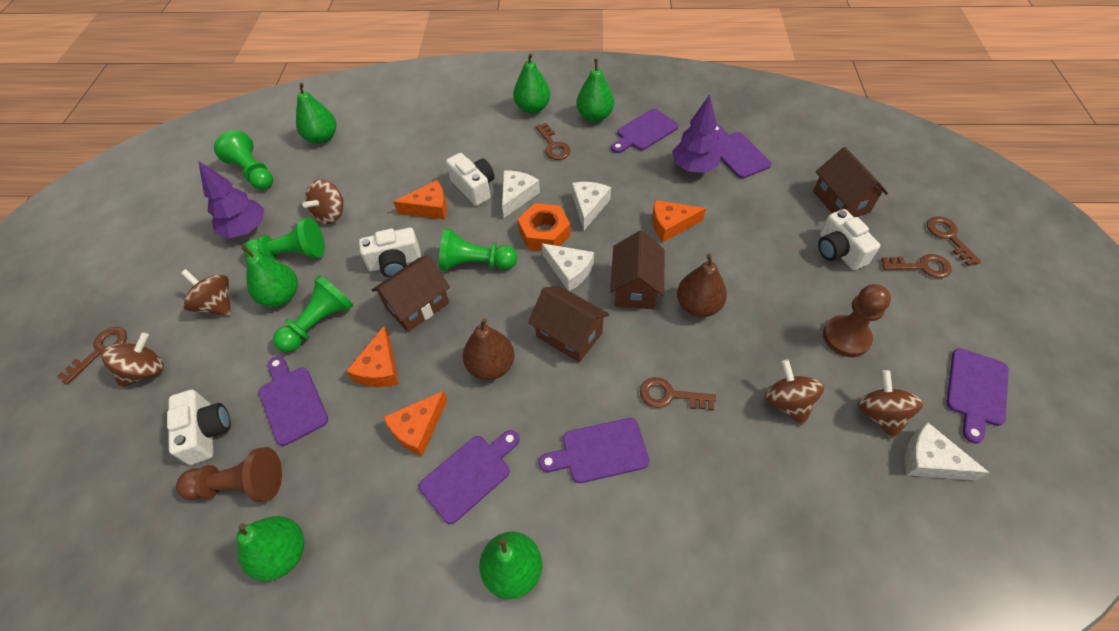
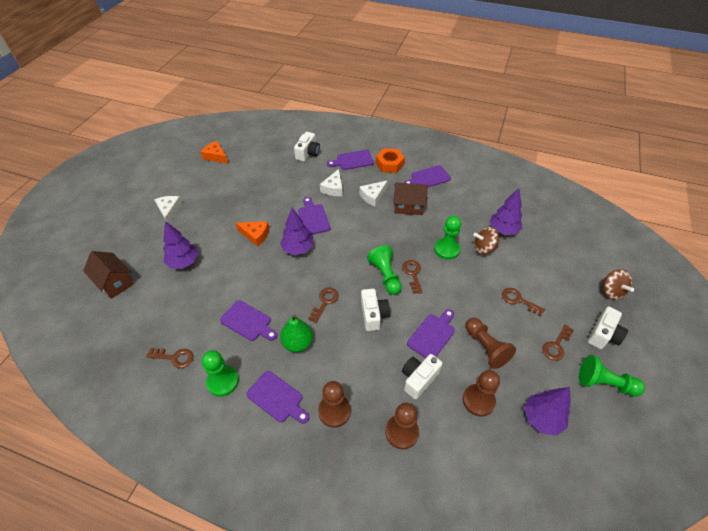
brown house: [372,255,450,332] [528,286,609,362] [610,231,665,309] [813,147,888,217] = 4 -> [83,251,134,299] [393,183,428,215] = 2
brown pawn: [176,447,282,502] [823,284,891,357] = 2 -> [318,381,351,428] [385,403,419,449] [463,370,500,417] [465,318,516,369] = 4
brown pear: [463,318,514,380] [677,254,727,317] = 2 -> none = 0
brown spinning top: [101,333,164,388] [181,269,231,316] [302,179,344,224] [765,359,824,425] [858,370,924,439] = 5 -> [473,227,499,255] [603,269,634,300] = 2
green pear: [236,516,304,581] [241,245,298,307] [296,83,336,144] [479,532,542,599] [513,53,551,114] [576,59,614,122] = 6 -> [280,315,313,352] = 1
orange cheese: [346,326,399,387] [383,391,447,456] [393,180,447,220] [652,200,706,242] = 4 -> [201,141,228,164] [236,221,269,247] = 2
purple tree: [198,161,264,238] [672,95,721,173] = 2 -> [163,221,199,269] [280,208,313,255] [490,188,522,235] [524,387,570,435] = 4
white cheese: [502,170,540,218] [542,243,594,291] [572,182,611,230] [905,422,989,480] = 4 -> [154,196,182,224] [320,169,343,196] [359,180,388,206] = 3

